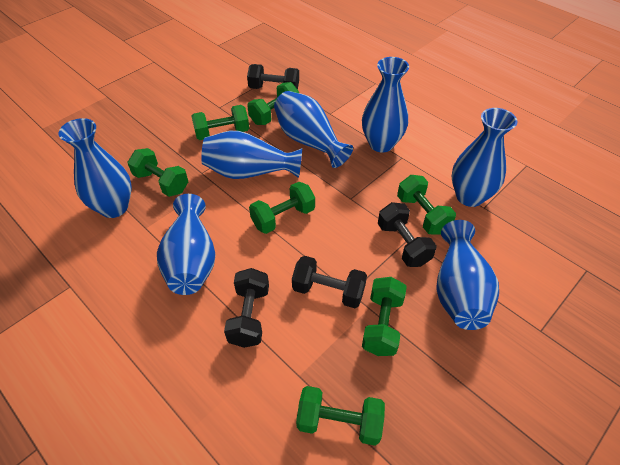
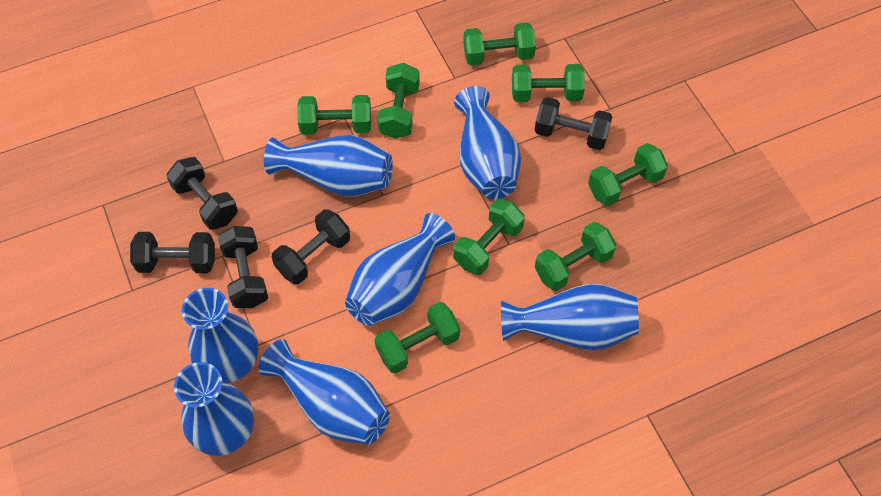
black dumbbell: [224,268,269,348] [247,64,299,90] [292,256,367,308] [378,202,437,267] = 4 -> [130,232,215,273] [166,157,238,230] [218,226,268,308] [272,209,350,284] [534,97,612,150] = 5
green dumbbell: [128,148,188,197] [191,105,249,140] [247,82,299,125] [249,182,315,234] [296,386,385,446] [362,277,407,356] [397,175,456,235] = 7 -> [297,95,371,135] [375,302,460,374] [378,63,420,139] [453,199,525,275] [463,22,536,66] [512,64,585,102] [535,222,616,291] [588,143,668,206] = 8

